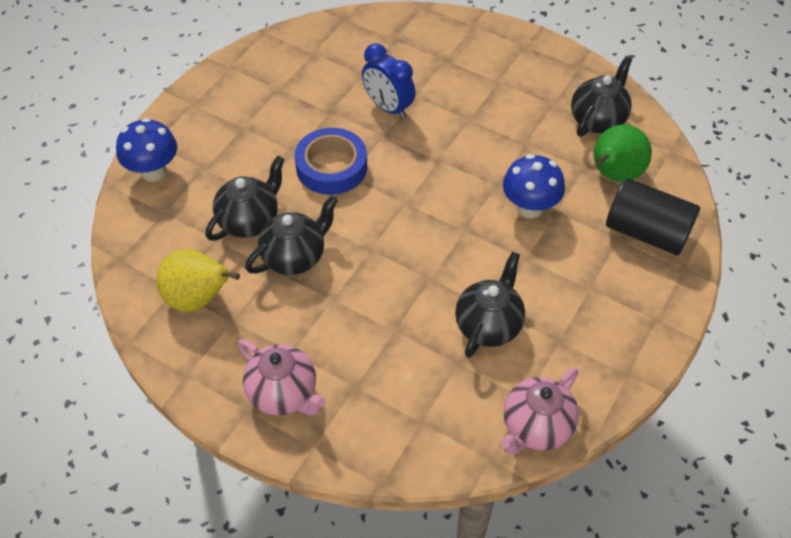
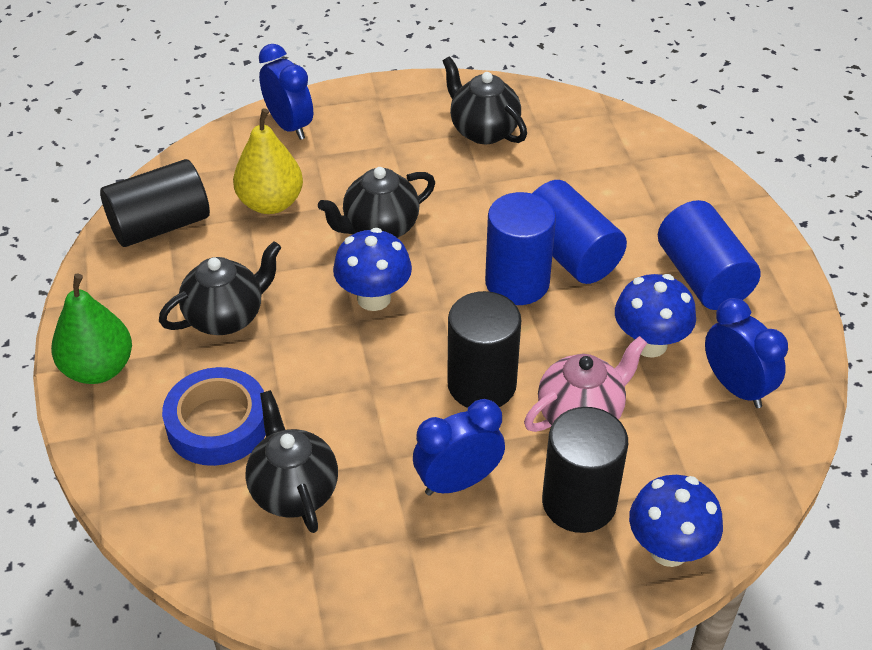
black cylinder: [606,178,700,255] = 1 -> [100,159,210,247] [447,291,521,408] [542,407,628,533] = 3
blue clock: [362,43,416,119] = 1 -> [259,44,313,140] [413,399,505,496] [705,298,788,408] = 3
blue cylinder: none = 0 -> [485,192,556,305] [532,180,627,284] [658,200,761,310] = 3
blue mushroom: [116,118,177,182] [503,154,565,219] = 2 -> [333,228,412,311] [615,274,696,358] [629,475,723,567] = 3
pink teapot: [238,339,326,415] [501,368,579,454] = 2 -> [524,336,647,432] = 1

